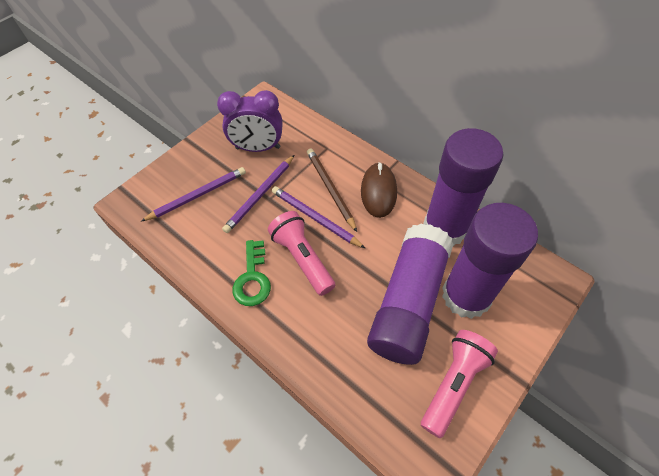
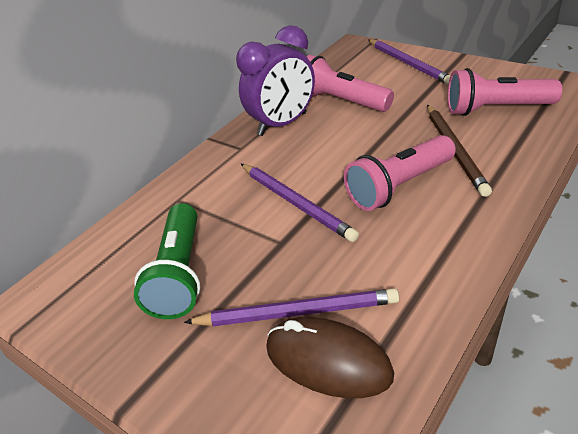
green flashlight: none = 0 -> [134,203,200,319] = 1
green key: [233,240,271,306] = 1 -> none = 0
pink flashlight: [268,211,335,296] [421,330,498,438] = 2 -> [307,55,394,112] [344,135,456,211] [447,68,562,116] = 3
purple glue stick: [367,224,453,365] [423,128,503,246] [442,203,538,319] = 3 -> none = 0

